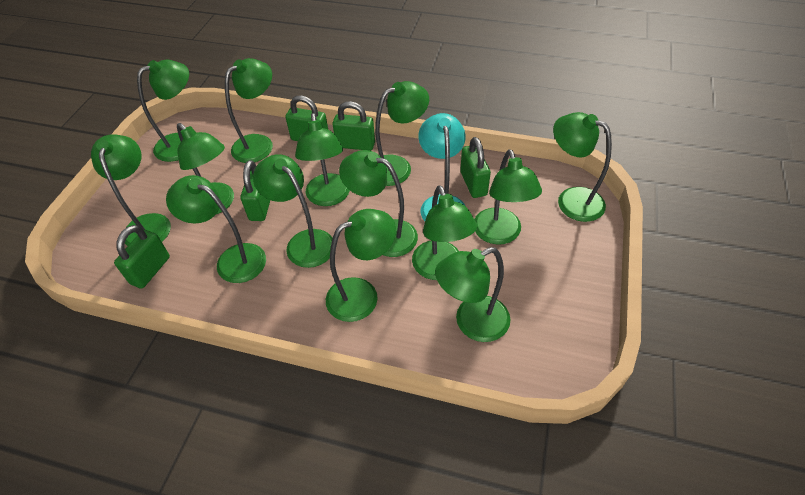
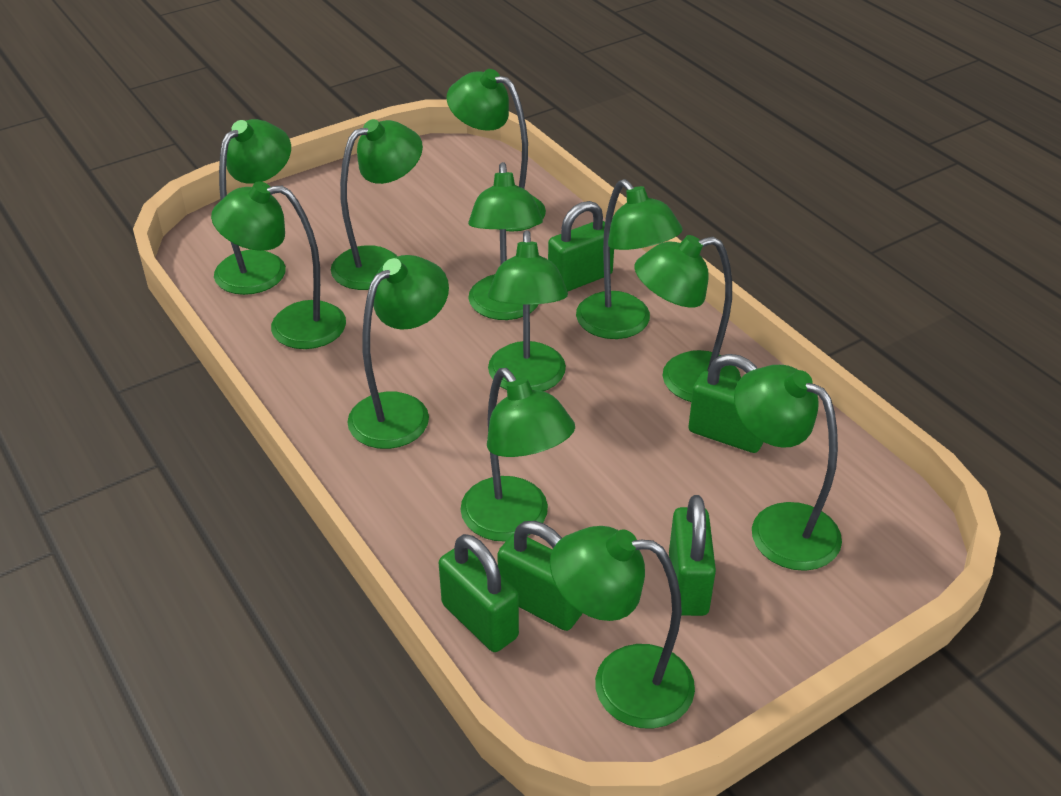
green lamp: [91,134,171,246] [137,60,189,162] [166,175,266,283] [177,123,234,214] [225,58,273,163] [253,154,333,268] [295,113,350,206] [326,209,396,322] [339,150,418,257] [375,81,429,186] [412,185,477,280] [435,247,511,342] [474,149,542,245] [553,112,612,222] = 14 -> [211,182,346,349] [214,119,291,295] [331,119,423,290] [348,255,449,449] [446,69,546,232] [460,368,575,542] [468,162,543,320] [488,230,568,391] [550,526,695,729] [576,179,683,339] [635,235,741,402] [734,365,842,571] = 12
turquoise lamp: [419,113,466,221] = 1 -> none = 0

